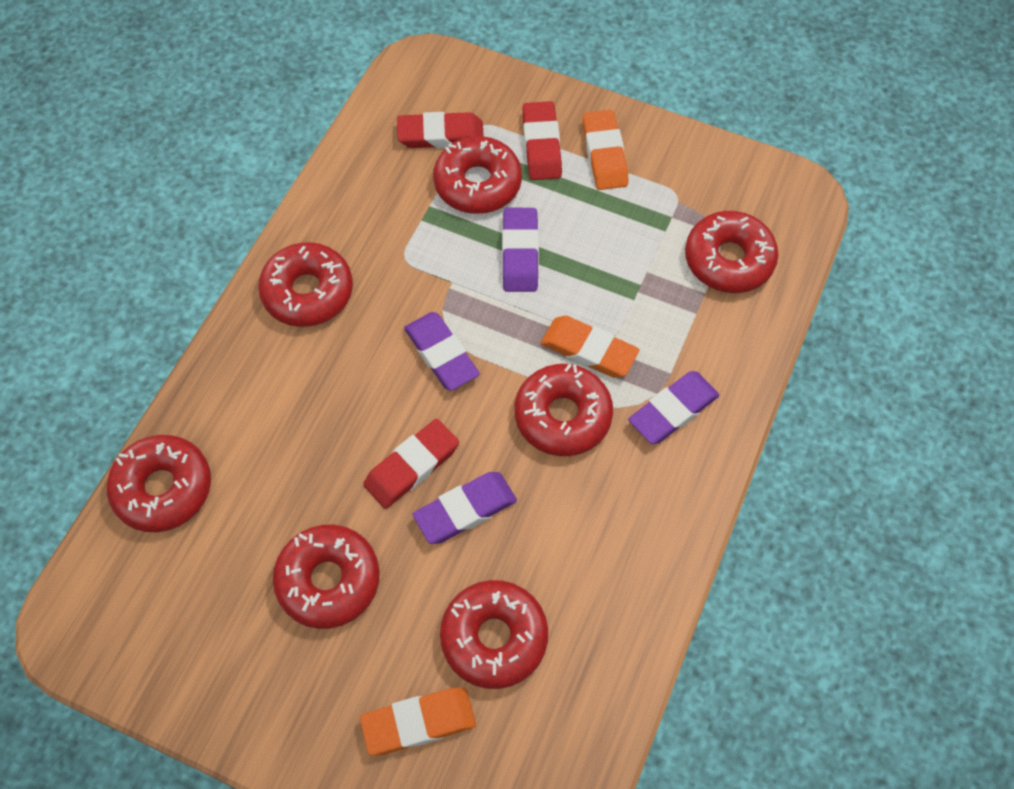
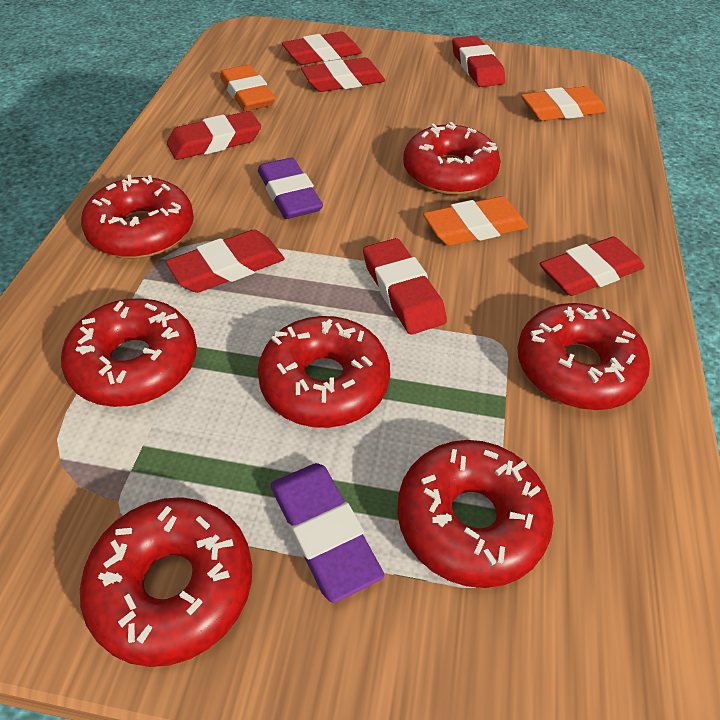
purple eraser: [404,312,480,391] [413,472,517,544] [502,208,539,292] [628,371,720,444] = 4 -> [258,158,323,219] [271,463,384,603] = 2
red eraser: [363,419,459,509] [397,112,484,148] [522,101,562,180] = 3 -> [165,230,285,293] [167,111,261,160] [282,32,362,65] [301,58,385,92] [363,238,447,335] [452,36,505,87] [540,236,645,296] = 7

